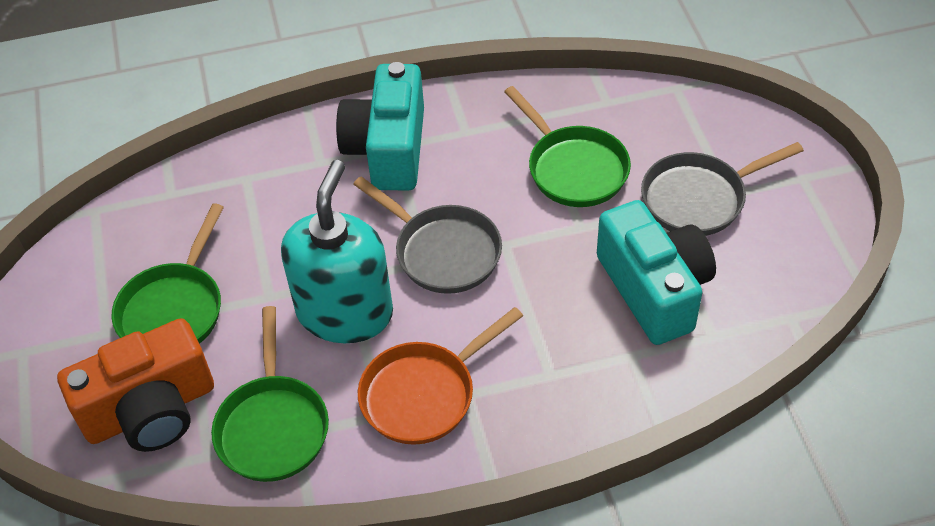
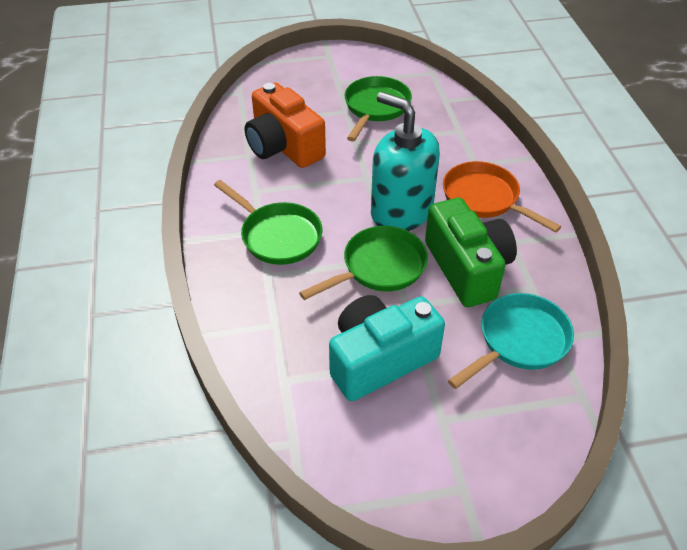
green camera: none = 0 -> [425,198,517,307] = 1
grey pan: [353,176,502,294] [641,142,804,236] = 2 -> none = 0
turquoise camera: [336,62,424,191] [597,200,716,345] = 2 -> [329,295,445,401] = 1
turquoise pan: none = 0 -> [448,293,574,389] = 1

